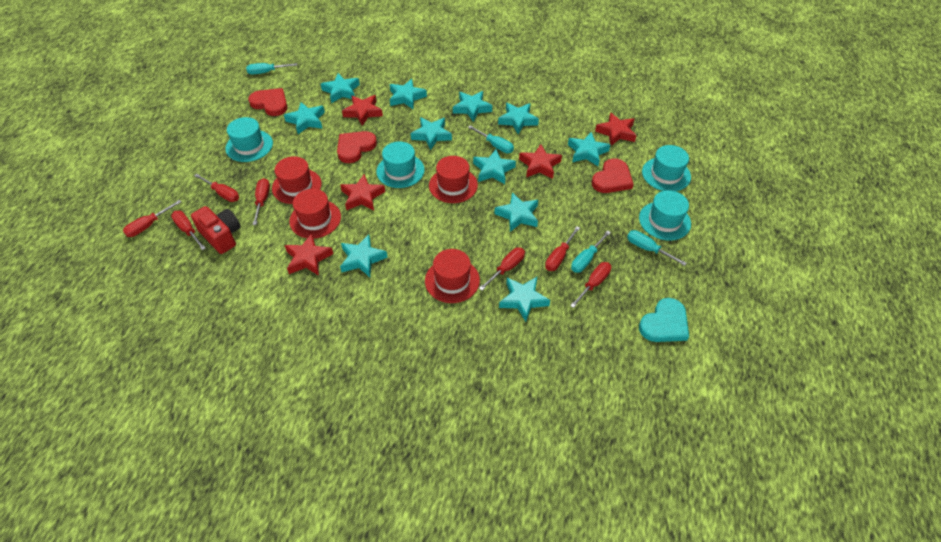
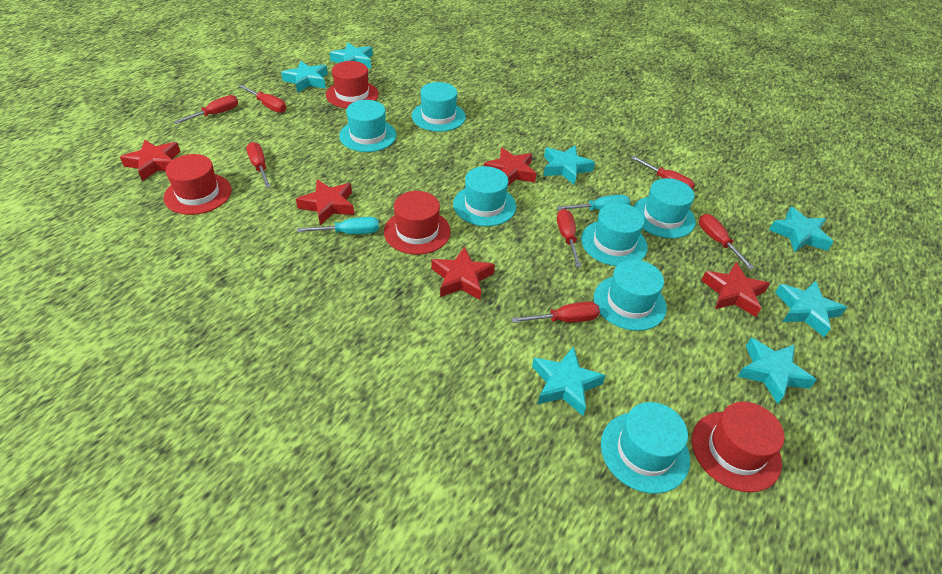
red camera: [191,206,241,254] = 1 -> none = 0
red heart: [248,88,287,116] [337,131,377,163] [592,158,634,193] = 3 -> none = 0
turquoise hat: [225,117,273,162] [376,141,425,188] [639,190,691,240] [642,145,691,191] = 4 -> [339,100,396,152] [412,82,466,132] [453,166,516,226] [581,203,648,266] [594,259,667,331] [601,402,690,494] [633,178,696,238] = 7
turquoise heart: [639,298,689,342] = 1 -> none = 0
turquoise screwdriver: [246,63,297,75] [468,126,514,153] [571,231,611,273] [627,230,687,266] = 4 -> [297,217,379,234] [557,195,630,211] = 2
turquoise star: [284,102,325,134] [320,73,360,103] [340,235,388,277] [390,79,427,109] [410,117,452,150] [453,91,492,122] [473,149,516,184] [494,192,538,232] [498,103,539,134] [499,277,550,322] [568,132,610,166] = 11 -> [281,61,328,93] [330,43,373,68] [532,346,606,416] [543,145,595,185] [737,338,817,404] [769,207,833,253] [775,281,847,337] = 7

